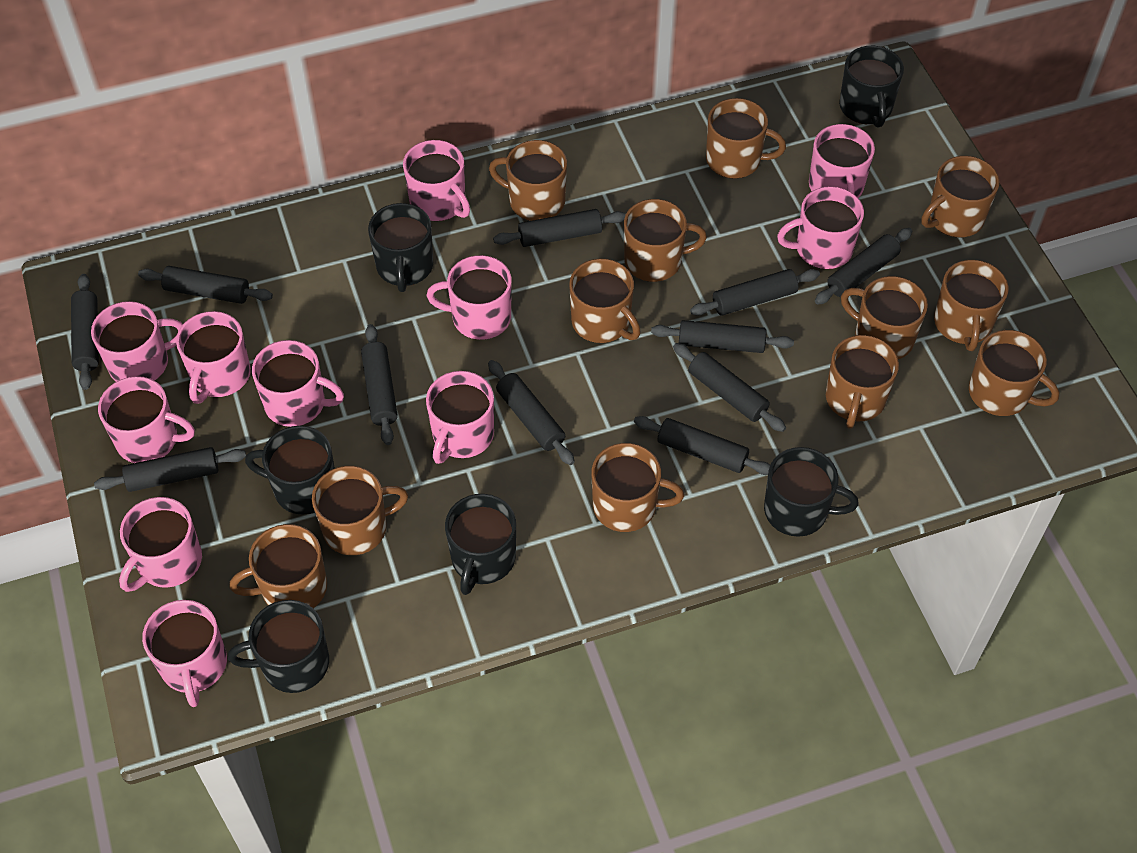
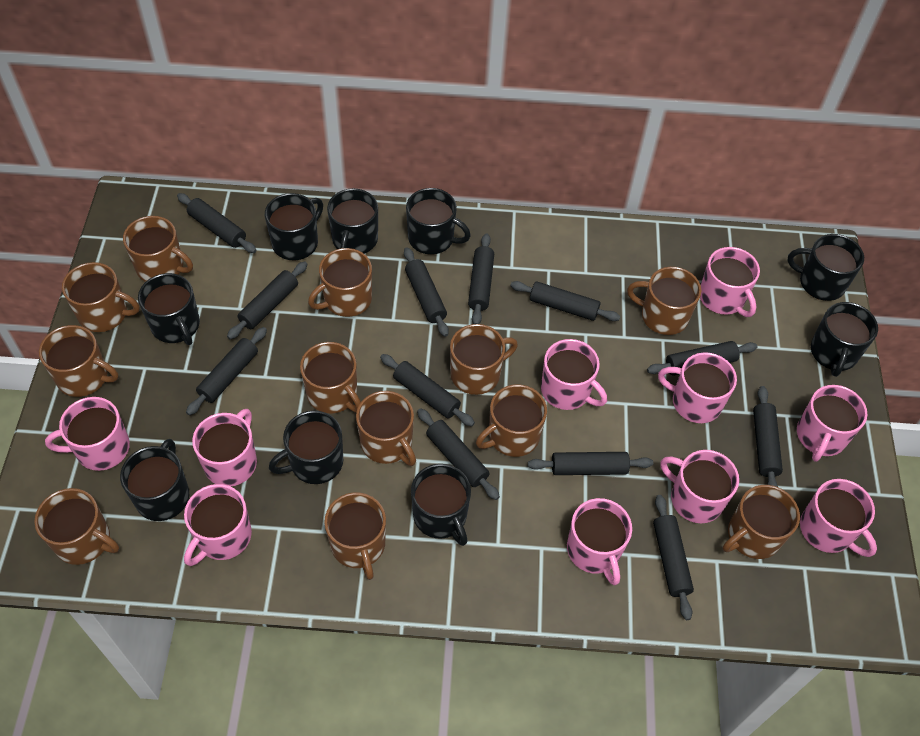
black mug: [228,600,329,693] [245,426,335,515] [368,203,433,292] [445,494,516,595] [764,447,859,537] [839,46,904,128] = 6 -> [120,439,189,521] [138,273,200,345] [265,193,323,260] [269,411,343,484] [327,189,378,254] [406,188,471,255] [411,464,471,546] [787,234,864,301] [811,302,878,377] = 9
black rolling pin: [71,274,99,390] [94,447,246,492] [138,266,273,304] [361,324,398,445] [488,360,575,465] [493,209,626,247] [634,416,770,475] [651,320,794,353] [673,343,786,432] [690,269,820,316] [815,228,912,305] = 11 -> [177,193,257,253] [186,327,267,415] [227,261,307,339] [380,354,475,426] [404,247,449,337] [417,408,500,500] [468,233,494,324] [510,281,620,321] [528,452,653,475] [647,341,758,376] [653,495,694,620] [753,386,783,487] = 12
pink mug: [91,301,183,382] [98,376,195,463] [119,497,202,592] [142,600,227,707] [176,311,251,404] [252,340,344,427] [403,140,470,221] [426,255,512,340] [426,371,494,464] [777,186,864,269] [809,124,875,198] = 11 -> [45,397,130,471] [184,484,252,566] [192,409,257,487] [541,339,607,410] [567,498,632,586] [658,352,737,423] [661,450,739,523] [700,247,760,317] [797,385,867,462] [800,479,877,557] = 10

